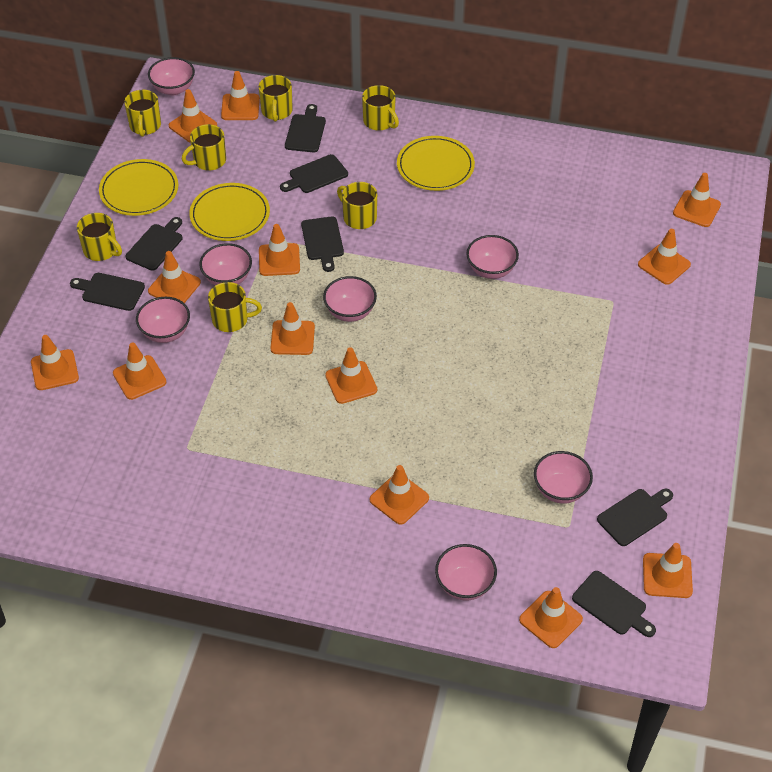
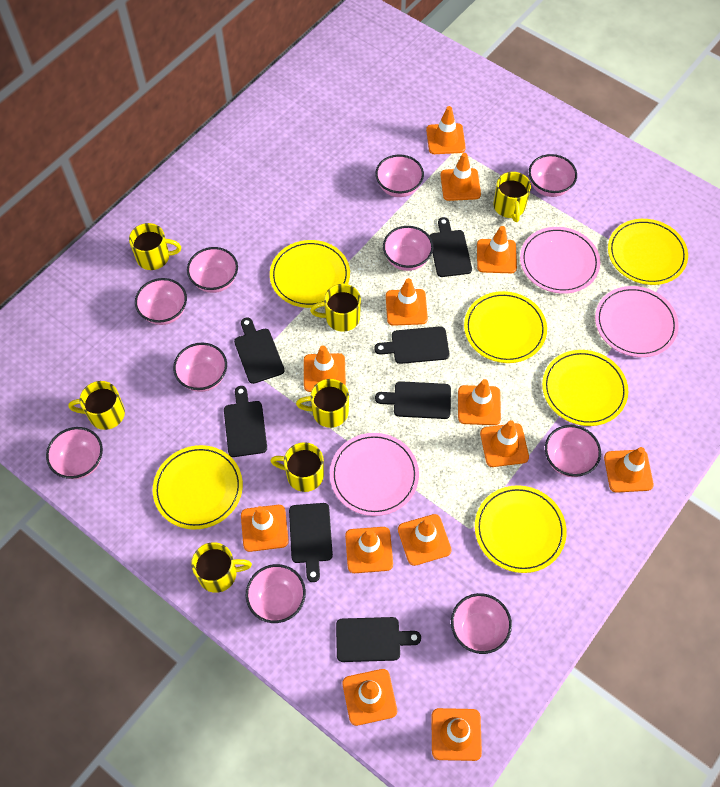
pink bowl: [136,297,190,343] [148,57,195,95] [199,243,252,286] [323,276,377,322] [435,544,497,601] [466,235,519,279] [534,451,593,504] = 7 -> [46,427,103,479] [135,278,187,325] [173,343,227,392] [187,247,238,293] [246,564,306,623] [375,155,424,197] [383,226,433,271] [451,593,512,654] [529,154,577,197] [545,425,601,477] = 10
pink plate: none = 0 -> [330,433,419,516] [520,227,600,294] [595,286,679,357] = 3
yellow plate: [99,159,178,216] [189,183,270,241] [397,136,475,191] = 3 -> [153,445,243,530] [270,240,350,308] [464,291,547,363] [475,485,567,573] [542,350,628,426] [608,219,688,285] = 6

